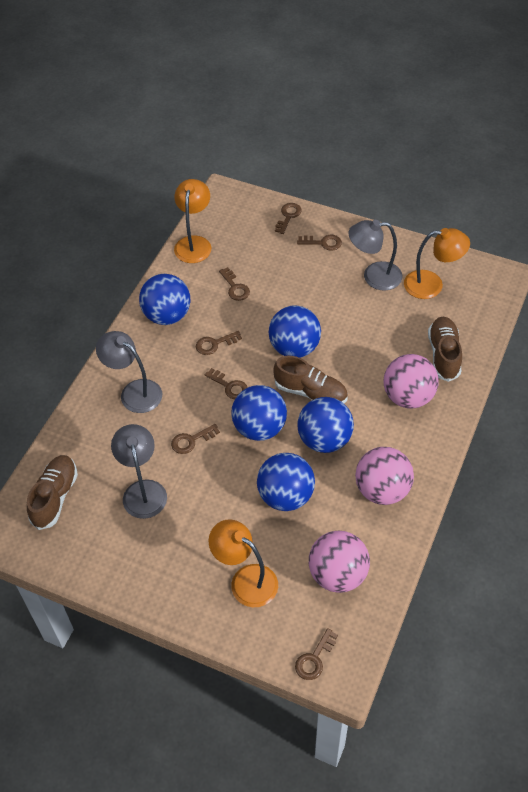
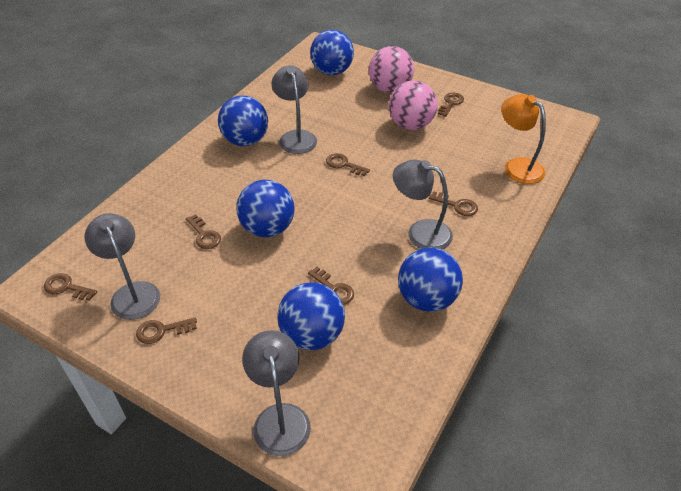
brown shoe: [27,455,78,530] [273,356,348,403] [428,317,462,382] = 3 -> none = 0
grey lamp: [96,331,162,413] [111,424,167,519] [349,220,402,291] = 3 -> [85,213,160,320] [242,330,311,456] [271,65,317,154] [393,159,453,249] = 4
orange lamp: [174,179,211,263] [209,519,278,607] [404,228,470,299] = 3 -> [501,94,546,184] = 1
pink ball: [309,531,370,593] [355,447,414,505] [383,354,439,409] = 3 -> [369,46,414,93] [389,80,438,130] = 2

